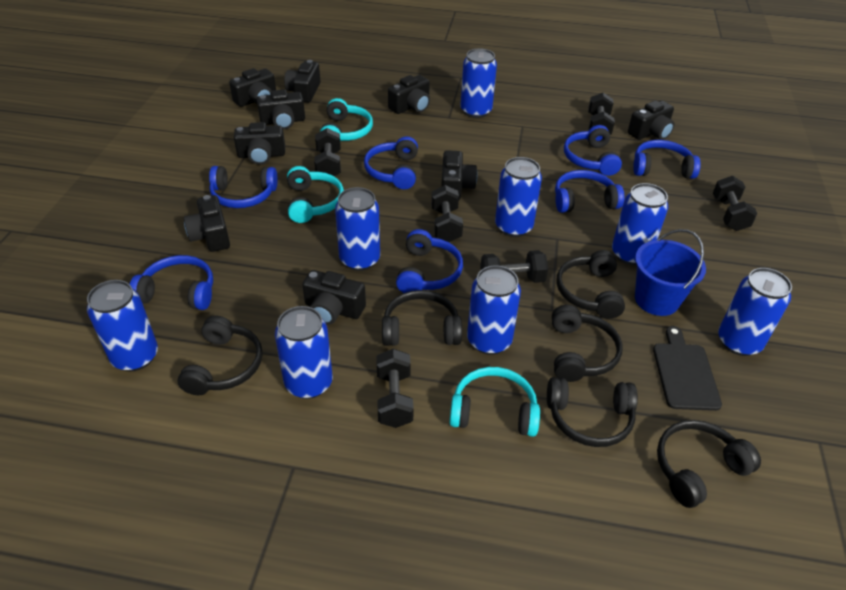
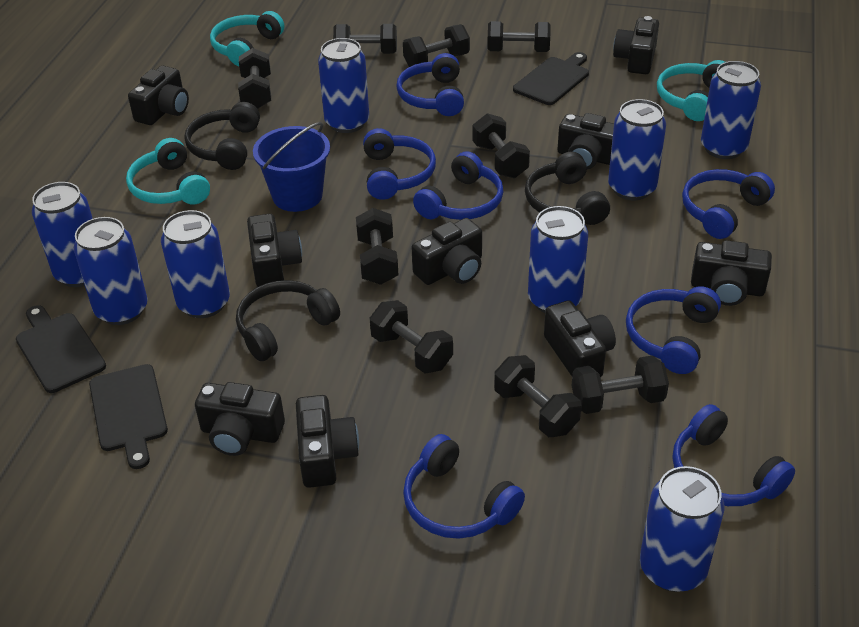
black cutting board: [653,326,722,411] = 1 -> [16,305,106,393] [89,364,168,469] [513,52,589,105] = 3
black dumbbell: [314,128,341,176] [376,349,414,428] [431,185,463,242] [480,250,548,283] [588,93,615,135] [713,176,757,231] = 6 -> [238,48,271,109] [333,24,397,54] [356,208,398,285] [370,300,453,373] [403,24,470,67] [472,113,530,178] [487,21,551,52] [494,355,581,437] [571,355,669,414] = 9
black headphones: [178,315,262,395] [382,290,462,346] [547,377,638,447] [552,305,623,382] [556,250,625,319] [657,420,761,508] = 6 -> [184,102,260,170] [236,280,340,361] [525,152,610,225] = 3

